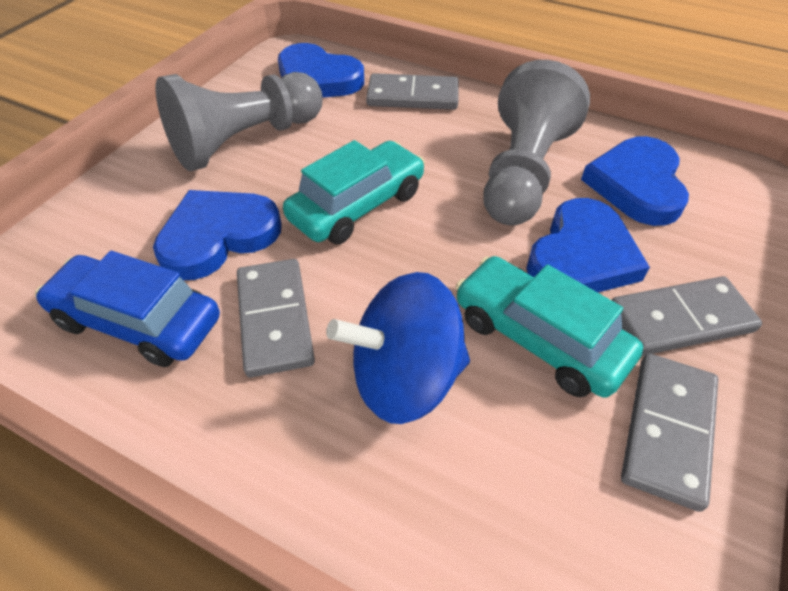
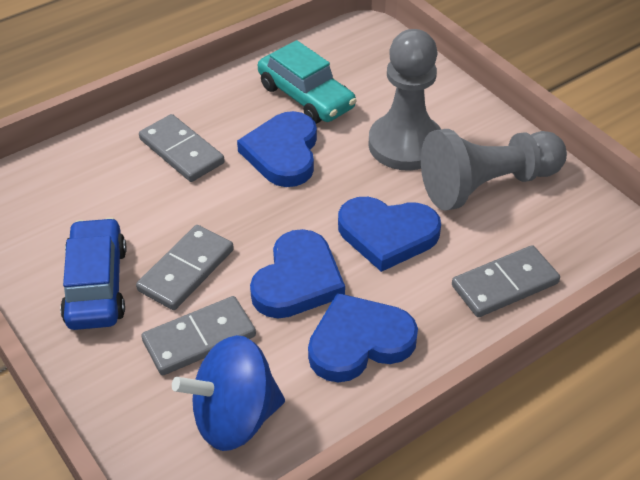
turquoise car: [283,140,425,244] [455,256,643,398] = 2 -> [258,40,357,124] = 1

